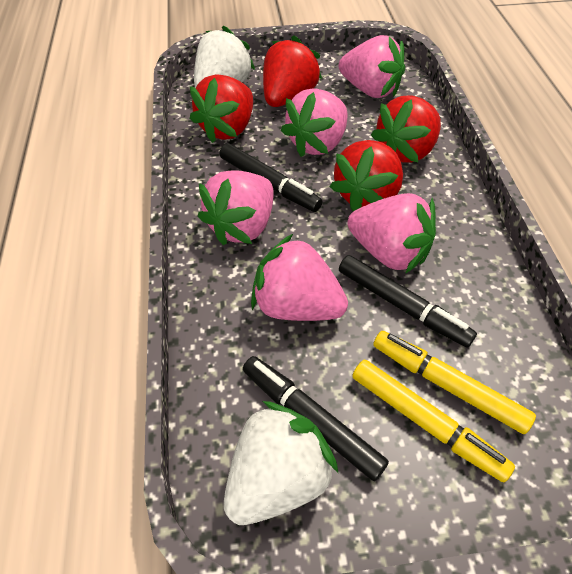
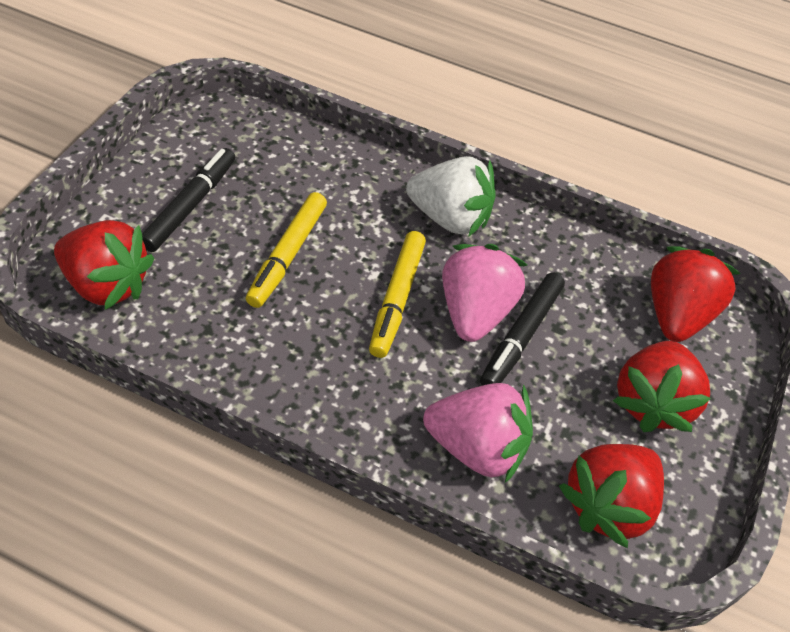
black marker: [219,143,323,212] [243,356,389,481] [339,255,477,348] = 3 -> [142,148,235,252] [480,272,565,385] = 2
pink strawberry: [198,170,273,245] [251,234,348,321] [281,88,348,157] [339,35,405,98] [347,193,436,274] = 5 -> [423,383,533,483] [442,244,527,342] = 2
white strawberry: [194,25,255,88] [224,401,338,525] = 2 -> [406,156,496,237] = 1

